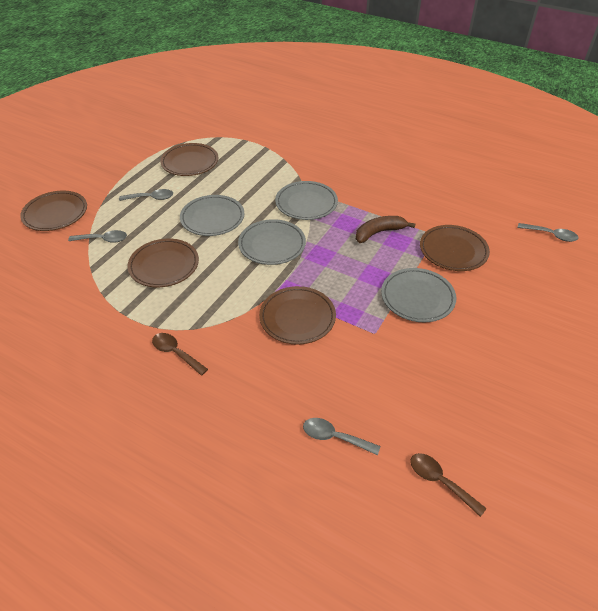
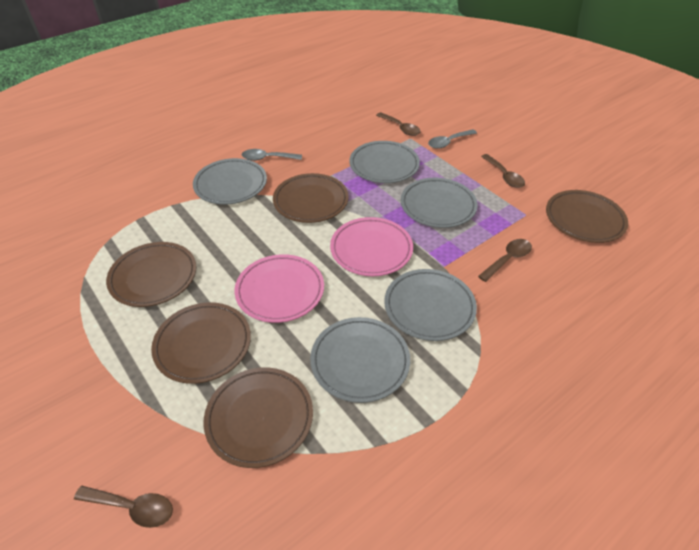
brown banana: [356,216,415,243] = 1 -> none = 0
brown spoon: [152,333,208,376] [411,453,487,517] = 2 -> [74,486,173,528] [376,112,421,136] [478,239,532,282] [481,154,525,188] = 4
grey plate: [180,195,244,236] [238,219,306,265] [275,181,338,220] [381,268,456,322] = 4 -> [193,158,267,205] [310,317,410,403] [350,141,420,183] [384,269,477,341] [401,178,478,228] = 5
grey spoon: [68,230,127,243] [119,189,173,201] [303,418,381,455] [517,223,579,242] = 4 -> [242,149,302,161] [428,129,477,149] = 2
pink plate: none = 0 -> [234,254,324,323] [330,217,413,276] = 2

